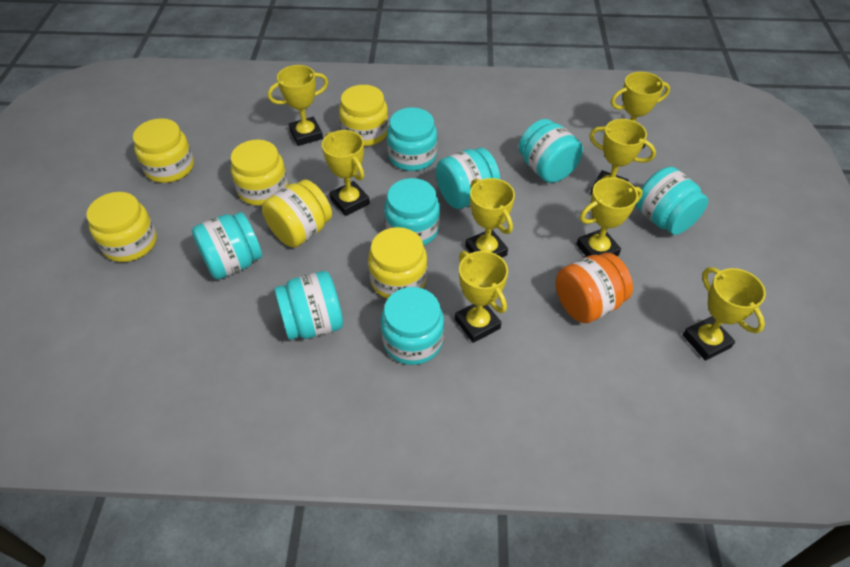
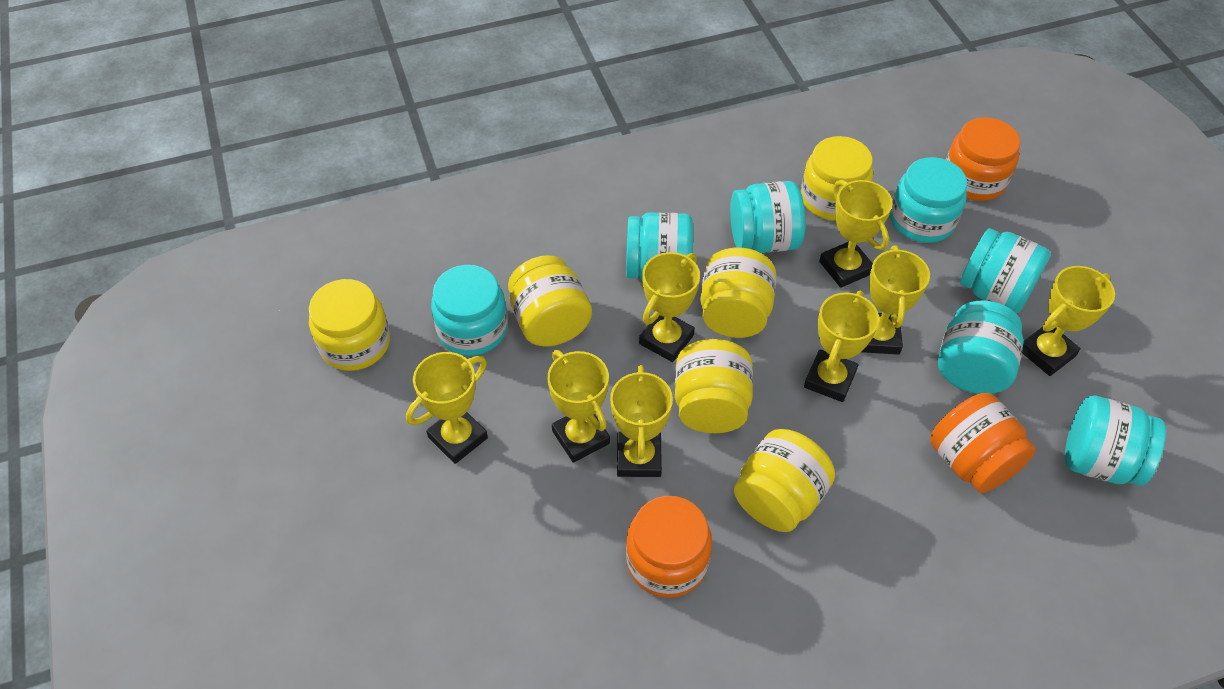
orange jar: [556,253,633,323] = 1 -> [626,496,712,598] [930,393,1036,493] [946,117,1020,201] = 3
turquoise jar: [192,212,262,280] [274,271,343,340] [381,287,444,365] [384,178,440,245] [387,108,437,171] [436,148,500,209] [519,119,583,183] [636,167,708,235] = 8 -> [431,265,508,356] [626,212,693,281] [730,181,805,253] [890,157,967,243] [938,300,1024,394] [960,228,1050,313] [1065,395,1166,486] = 7

